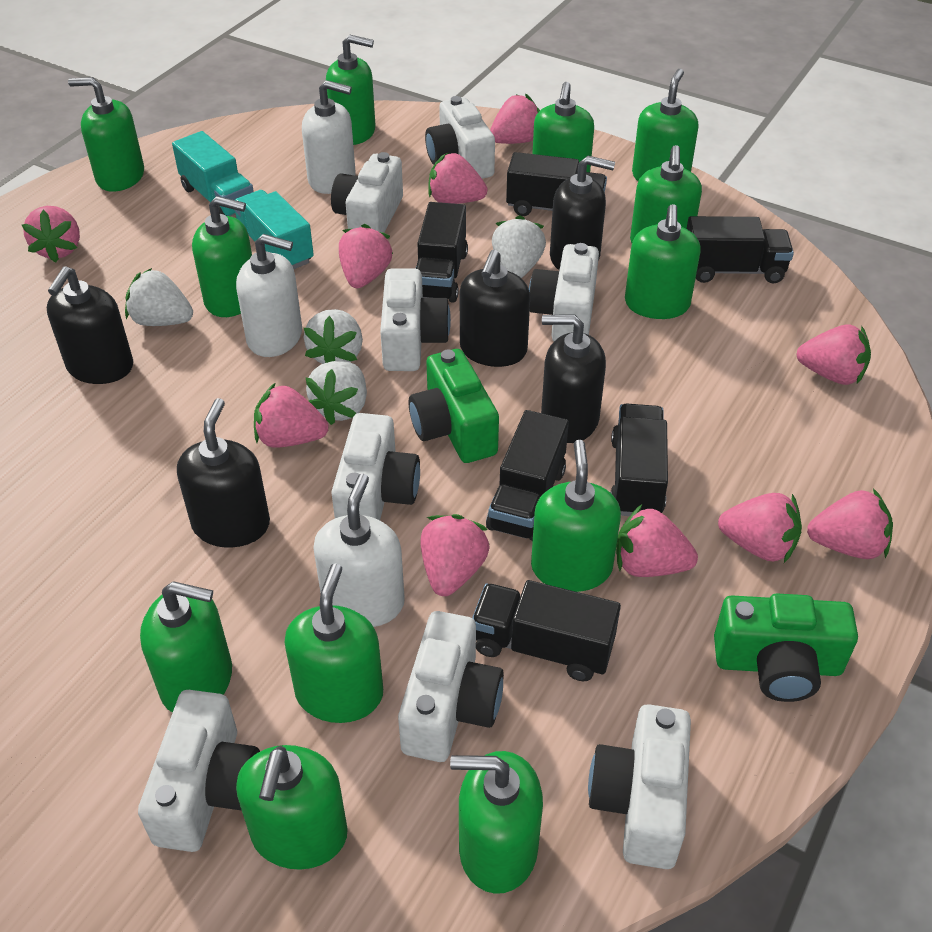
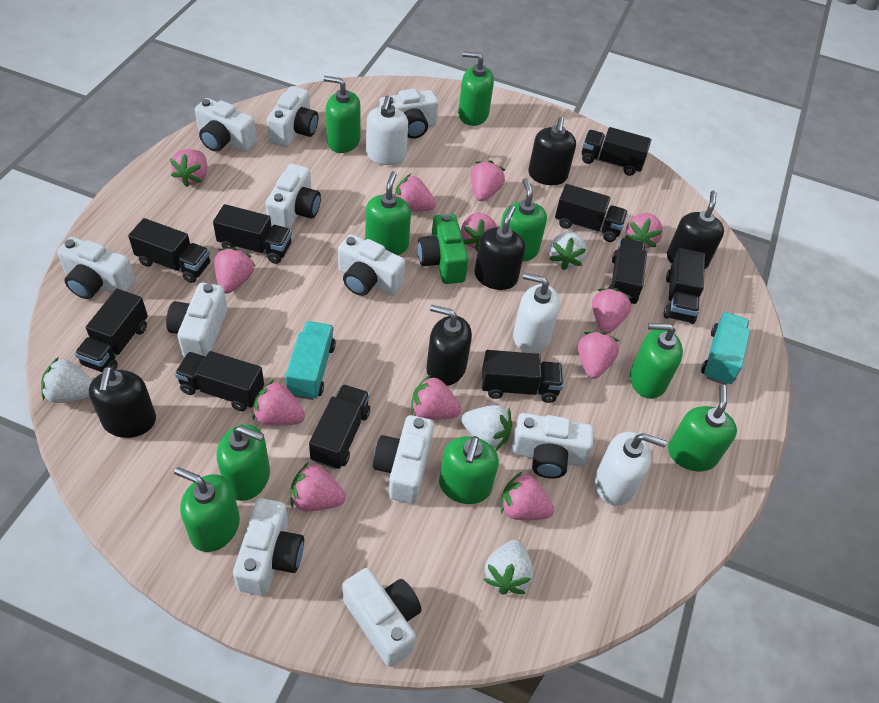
black truck: [416,202,468,303] [472,580,621,681] [486,410,569,541] [506,152,607,216] [610,403,668,516] [687,216,794,283] = 6 -> [75,289,148,372] [128,218,210,283] [175,351,264,411] [213,204,292,264] [309,384,370,470] [482,350,563,403] [555,184,628,242] [582,127,651,176] [608,238,647,304] [664,248,705,324] = 10
green camera: [409,349,499,463] [714,593,858,702] = 2 -> [418,214,469,284] = 1
green soap dispenser: [68,77,144,192] [140,581,232,713] [192,196,252,317] [236,745,348,870] [284,564,383,723] [326,35,376,145] [450,751,543,894] [531,440,621,592] [532,82,594,172] [625,204,701,319] [630,145,702,243] [632,69,698,181] = 12 -> [174,467,240,552] [217,424,270,501] [323,76,361,153] [365,171,411,255] [439,436,499,504] [458,51,494,126] [500,178,547,262] [630,323,683,399] [668,384,737,472] = 9
pink strawberry: [22,206,80,263] [254,382,329,448] [339,224,393,288] [421,514,490,596] [428,152,488,204] [490,94,540,144] [616,505,698,577] [718,493,802,563] [797,325,871,385] [807,488,893,559] = 10 -> [170,149,207,187] [214,247,255,294] [253,379,305,426] [291,462,346,511] [395,174,436,211] [411,374,461,420] [461,213,497,252] [470,160,505,201] [501,471,554,520] [578,331,619,379] [592,288,632,334] [625,213,663,248] = 12
white camera: [138,690,260,852] [331,152,403,233] [331,413,420,520] [380,269,451,371] [398,611,504,762] [425,96,495,179] [529,243,599,341] [588,704,691,869] = 8 -> [57,237,135,299] [166,283,227,357] [195,98,257,152] [233,498,304,596] [265,164,321,229] [267,86,318,147] [338,234,405,296] [342,568,421,667] [373,415,434,504] [379,89,438,139] [512,413,594,478] = 11

